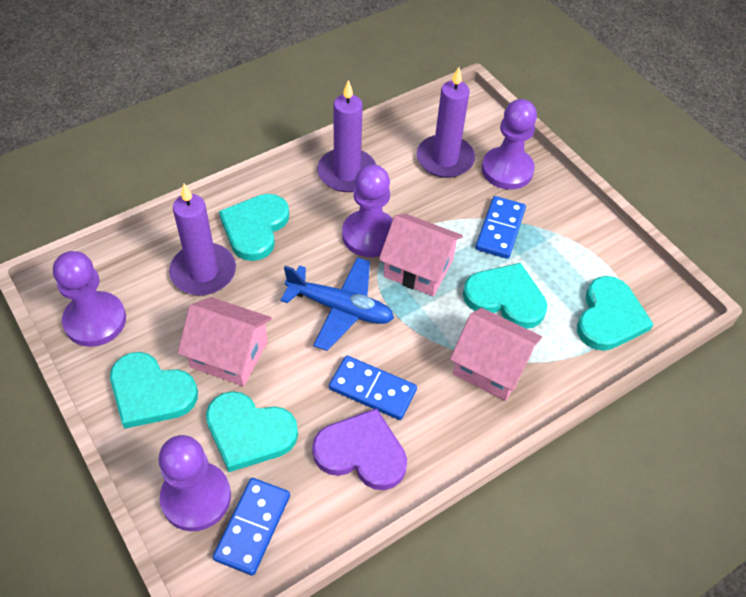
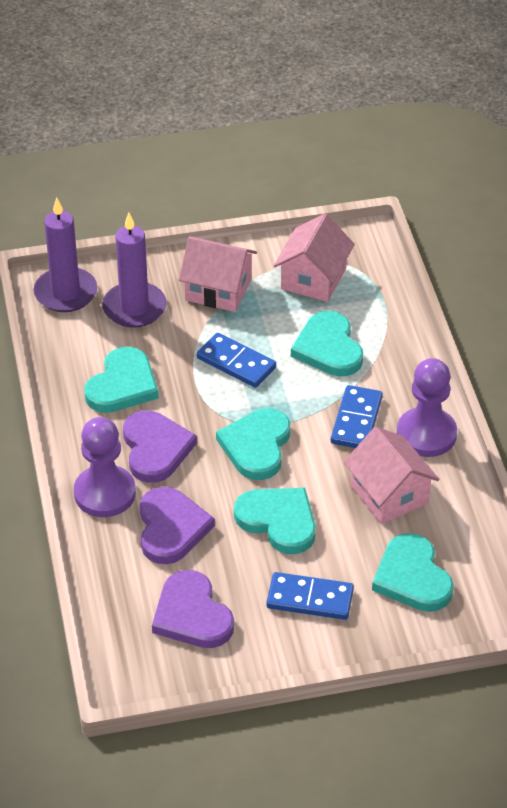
blue plane: [281,257,394,351] = 1 -> none = 0
purple candle: [169,184,236,295] [317,80,376,192] [417,67,475,178] = 3 -> [33,198,97,312] [102,213,167,328] = 2
purple heart: [312,408,407,490] = 1 -> [123,410,197,483] [140,487,215,564] [152,570,234,648] = 3
purple pawn: [53,251,126,347] [158,435,231,531] [342,164,393,257] [482,99,537,190] = 4 -> [74,417,136,517] [397,358,457,457] = 2

